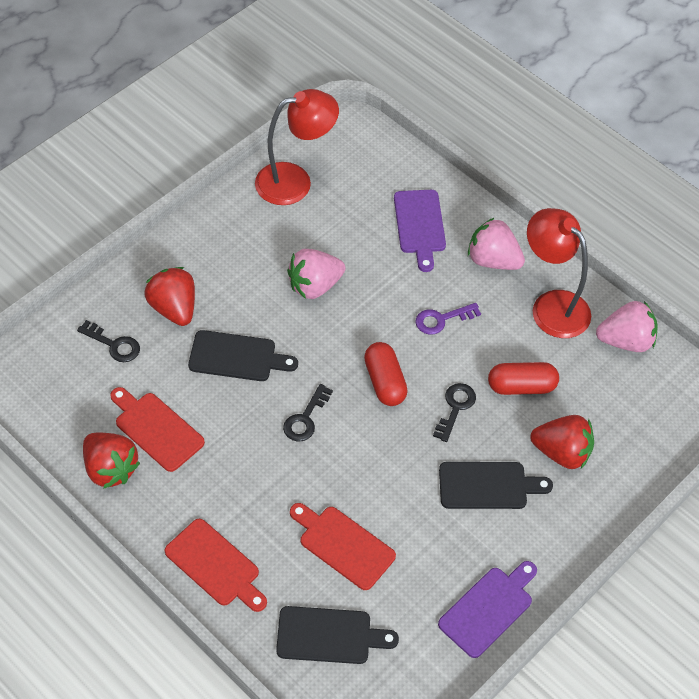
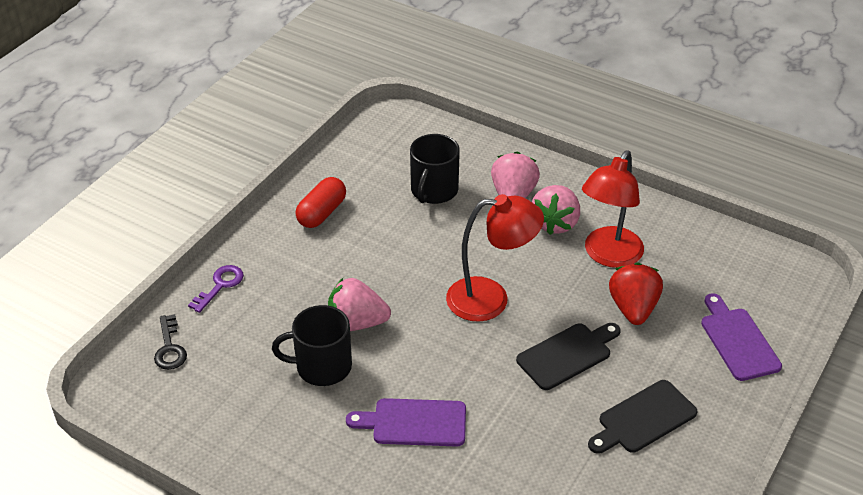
black cutting board: [188,330,298,381] [276,606,399,664] [439,462,553,509] = 3 -> [516,323,621,390] [588,380,698,454] = 2
black key: [77,320,140,362] [283,384,333,442] [433,383,476,442] = 3 -> [154,314,187,370] = 1
black mug: none = 0 -> [272,305,352,386] [410,134,460,204] = 2
red capsule: [364,342,408,406] [488,362,559,395] = 2 -> [295,177,346,228] = 1
red cutting board: [110,387,205,472] [165,519,267,612] [290,503,396,590] = 3 -> none = 0
red strawberry: [83,433,140,489] [144,267,195,326] [530,415,594,469] = 3 -> [609,263,663,325] = 1

